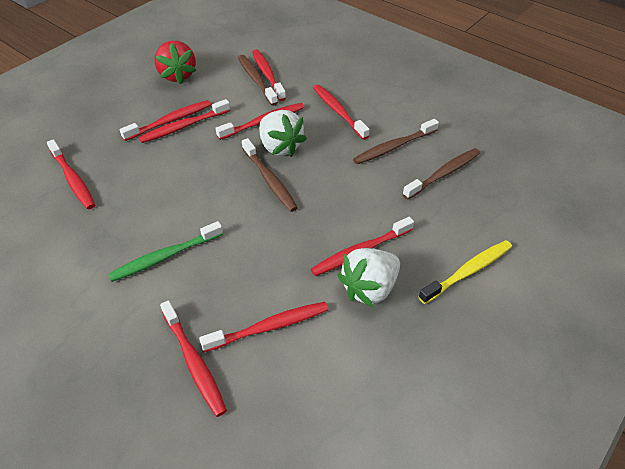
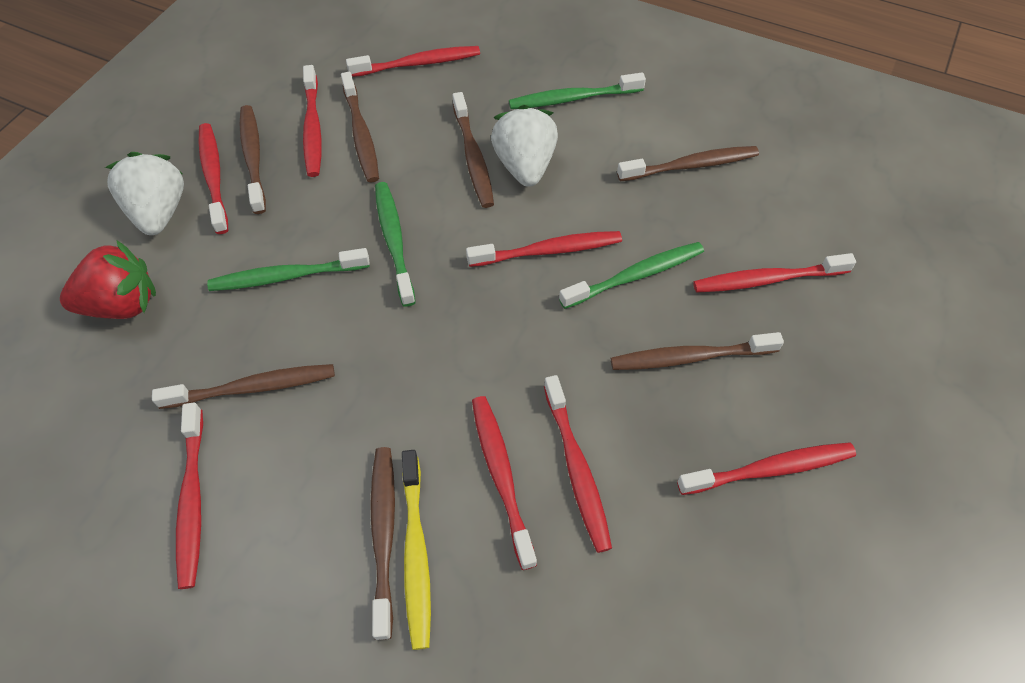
brown toothbrush: [238,55,278,106] [242,138,298,212] [353,119,439,164] [403,148,480,199] = 4 -> [152,364,335,409] [240,105,266,214] [341,72,379,182] [370,447,395,640] [452,92,494,208] [611,332,784,370] [617,146,759,181] = 7
green toothbrush: [108,221,223,282] = 1 -> [207,248,370,291] [375,182,416,307] [509,73,646,109] [559,242,704,309] = 4

